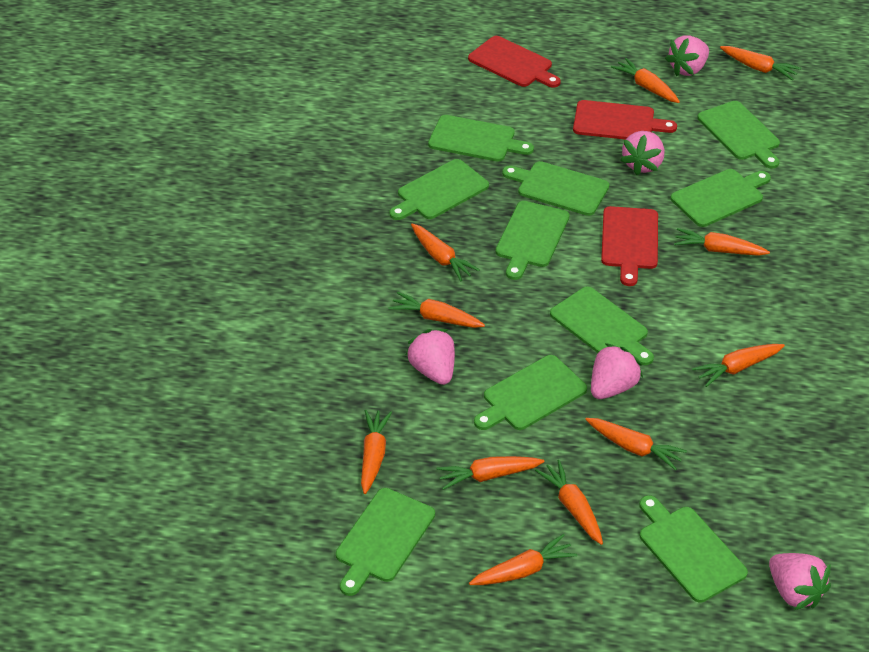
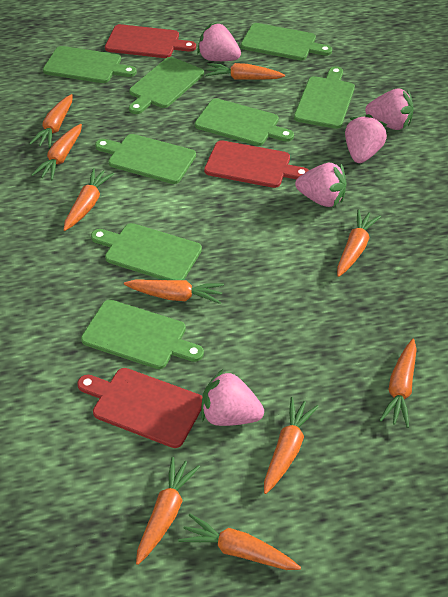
green cutting board: [336,488,435,596] [389,159,489,220] [428,115,534,162] [474,355,587,430] [495,201,570,280] [502,161,609,216] [550,286,654,365] [639,495,748,603] [670,169,771,227] [697,101,780,169] = 10 -> [43,46,137,83] [81,300,204,369] [91,223,202,280] [95,134,196,184] [129,57,204,114] [195,98,294,146] [241,23,332,60] [294,66,355,129] = 8
orange carrot: [361,410,392,494] [389,291,485,328] [411,224,480,281] [436,456,545,490] [469,534,577,585] [535,460,603,545] [585,418,687,470] [611,58,680,103] [674,228,770,256] [692,344,785,387] [720,46,801,80] = 11 -> [29,94,73,148] [31,124,82,180] [64,168,114,231] [124,280,224,304] [136,457,200,565] [178,514,301,570] [205,63,285,80] [264,397,319,494] [337,209,381,277] [379,339,417,428] = 10

